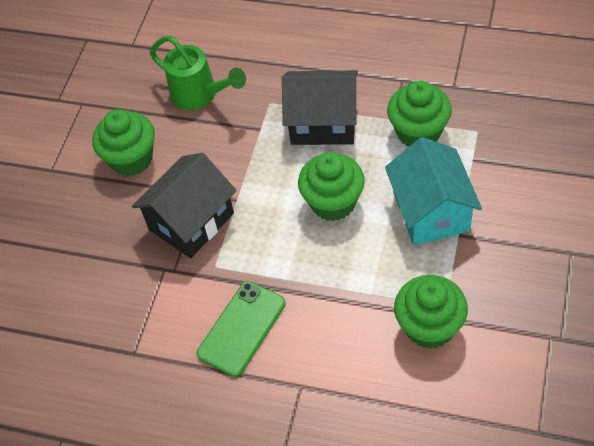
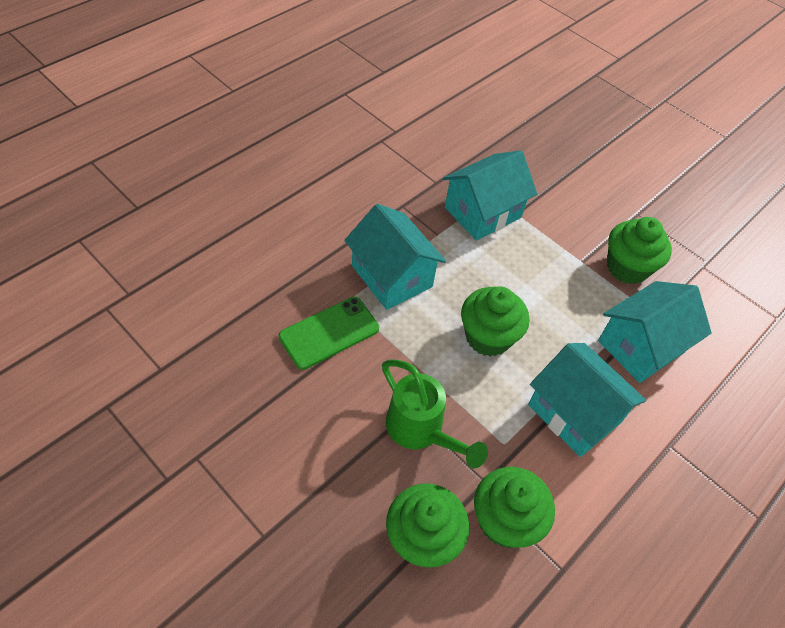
black house: [132,153,237,258] [282,70,358,145] = 2 -> none = 0
turquoise house: [385,137,482,246] = 1 -> [344,204,446,310] [443,151,537,241] [528,343,646,457] [598,281,712,383] = 4

